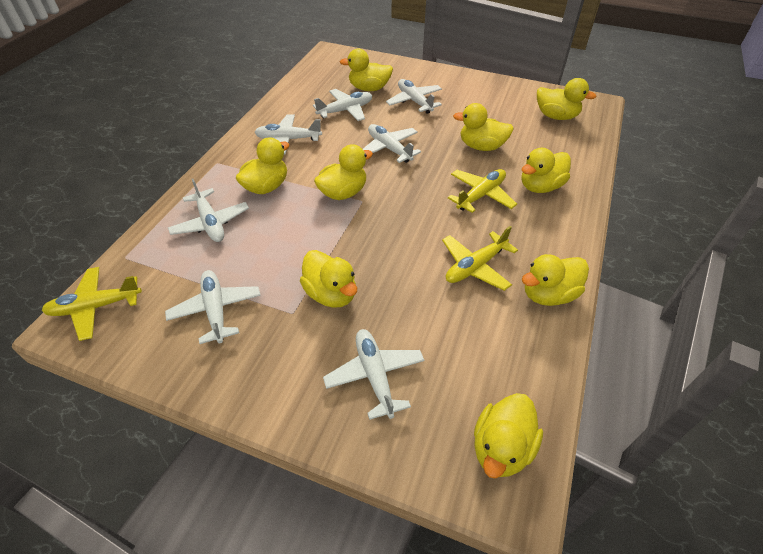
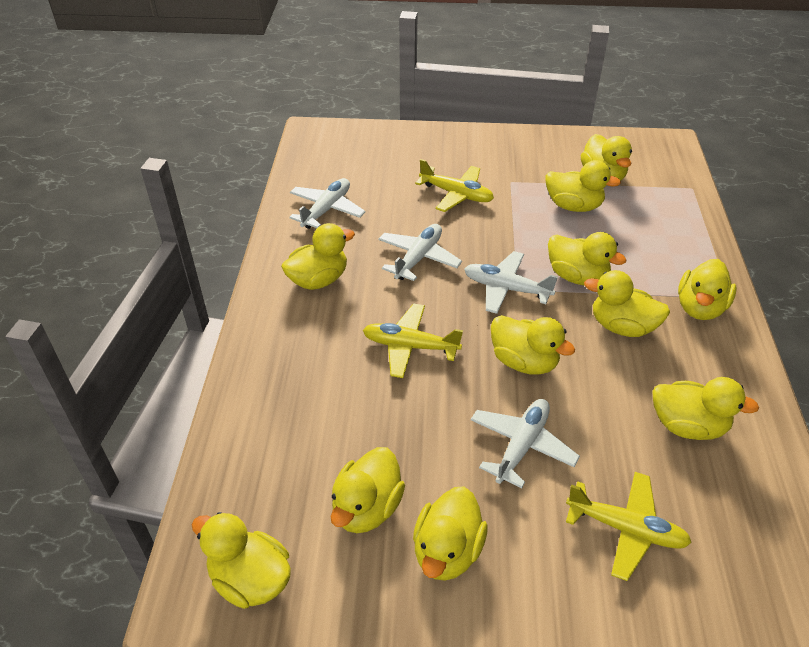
white plane: [165,270,261,344] [168,179,249,242] [254,114,322,155] [313,89,372,121] [323,329,424,420] [363,124,421,163] [386,79,442,114] = 7 -> [289,178,365,229] [378,224,462,281] [464,251,558,314] [471,399,580,488] = 4
yellow duck: [236,137,290,194] [300,250,357,308] [314,144,373,200] [340,49,393,91] [453,103,514,151] [474,393,543,479] [521,148,571,193] [522,254,589,306] [537,78,597,120] = 9 -> [192,512,291,609] [281,223,355,290] [330,447,405,533] [413,487,488,581] [491,315,575,375] [546,160,621,212] [548,232,627,286] [581,134,632,181] [584,270,670,337] [653,377,759,440] [678,259,737,320] = 11

